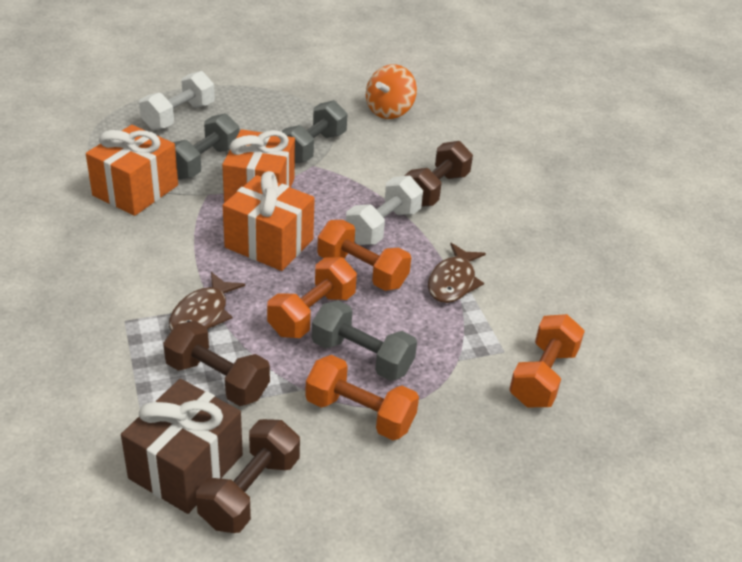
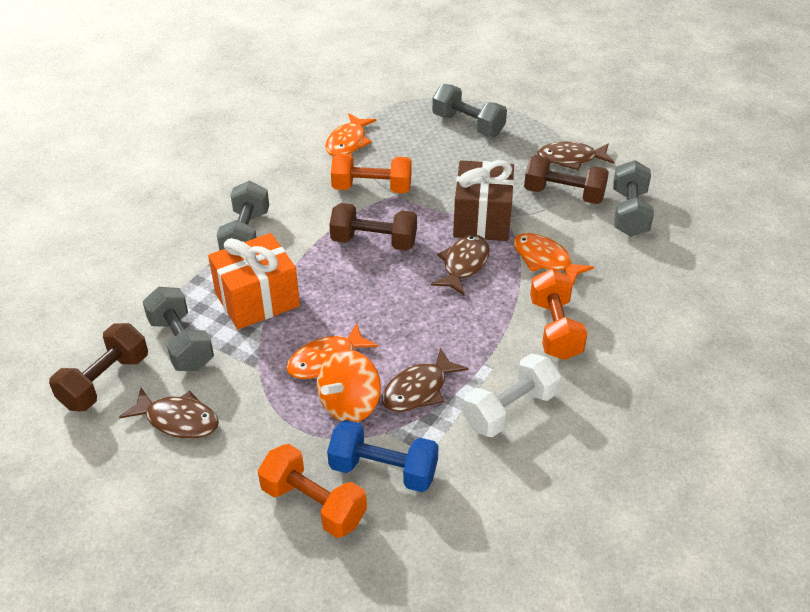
blue dumbbell: none = 0 -> [327,420,439,492] = 1
brown fish: [169,272,245,331] [428,243,486,303] = 2 -> [119,388,219,439] [382,347,469,412] [431,235,490,296] [537,142,615,170] = 4
grey dumbbell: [173,113,239,179] [281,100,348,163] [312,301,417,381] = 3 -> [143,287,214,371] [217,181,269,251] [432,84,507,137] [613,160,654,237] = 4
orange dumbbell: [267,257,357,338] [305,355,419,440] [317,220,411,291] [509,314,585,407] = 4 -> [258,444,367,538] [331,153,412,193] [530,269,587,360] = 3
orange fish: none = 0 -> [286,323,378,379] [325,113,376,157] [513,233,594,285] = 3
orange gift: [86,125,178,216] [222,129,295,203] [223,171,315,271] = 3 -> [208,233,300,330] = 1
white dumbbell: [139,71,215,130] [346,176,423,245] = 2 -> [463,353,561,437] = 1

